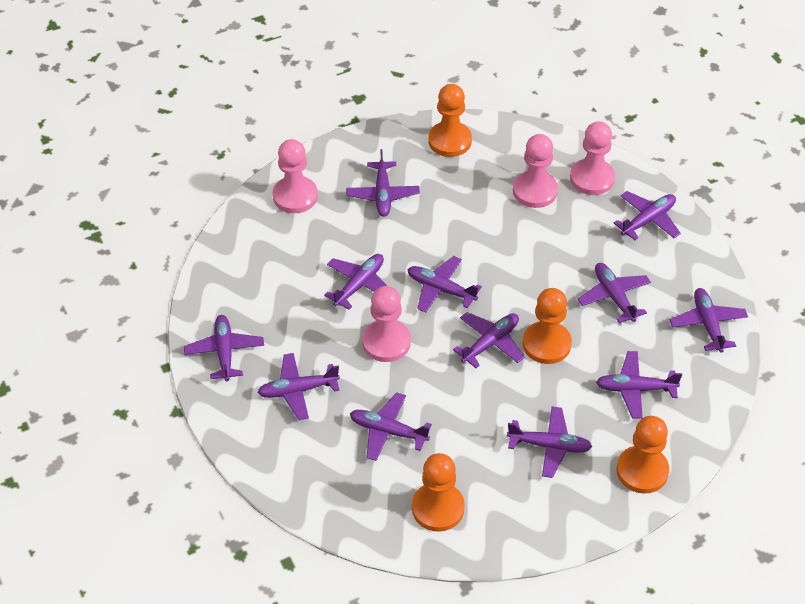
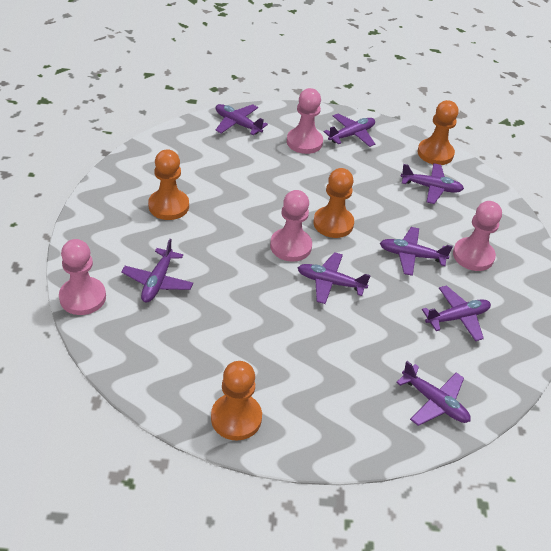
purple plane: [184,315,264,381] [257,353,340,420] [324,254,387,310] [346,149,420,217] [350,393,432,461] [407,256,482,313] [453,312,525,368] [507,406,592,478] [578,263,651,323] [596,351,682,419] [614,191,681,240] [669,288,748,353] = 12 -> [121,239,193,302] [215,104,268,135] [298,252,371,304] [324,113,375,147] [380,227,453,276] [396,361,471,426] [400,163,464,204] [422,285,491,341] = 8

